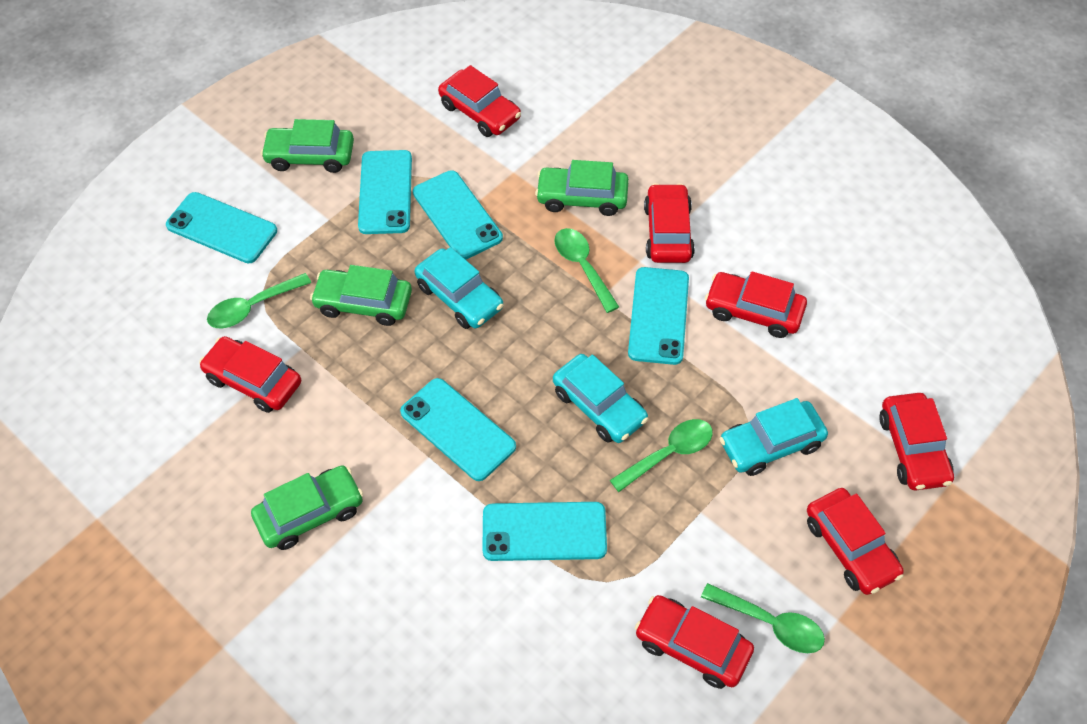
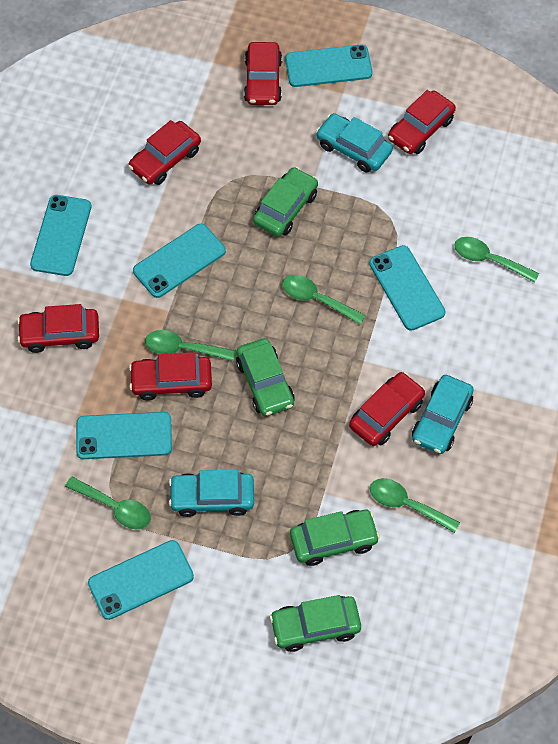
green spoon: [207,273,311,328] [554,228,619,313] [610,419,713,492] [701,583,825,653] = 4 -> [65,477,151,529] [145,330,236,361] [282,275,366,325] [370,478,460,533] [454,237,539,282] = 5
red car: [199,336,301,413] [438,65,521,137] [635,595,754,689] [644,183,695,263] [705,271,807,338] [807,488,904,595] [879,393,954,490] = 7 -> [17,304,99,353] [128,120,201,185] [129,352,212,400] [244,42,282,105] [349,372,425,446] [388,90,456,154] = 6

